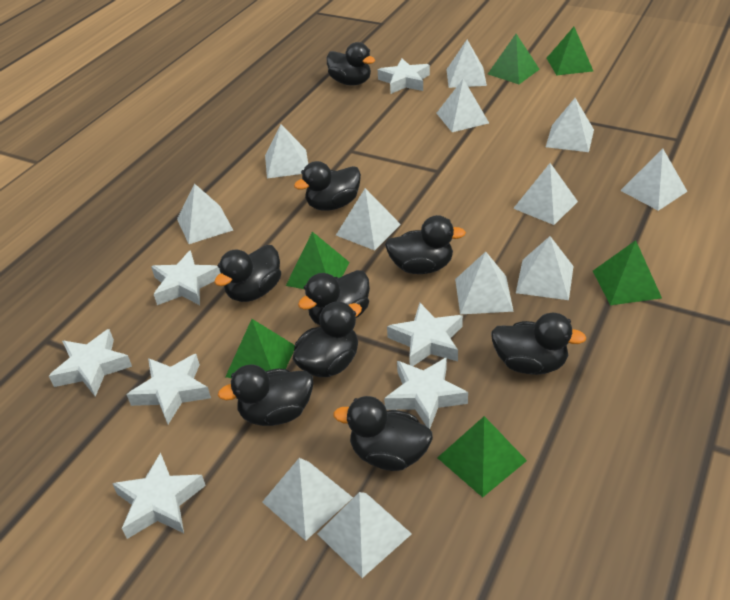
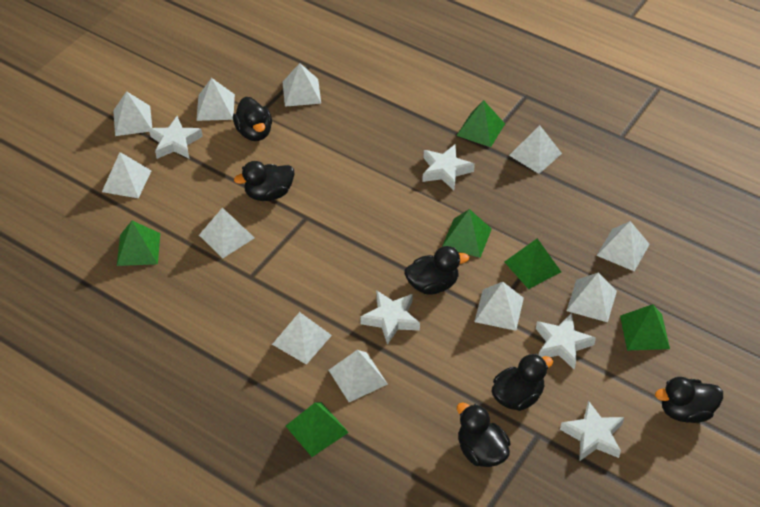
black duck: [214,245,281,302] [218,364,313,426] [293,301,362,377] [294,161,361,211] [298,270,370,325] [327,42,375,86] [333,396,433,471] [385,215,466,274] [491,313,586,375] = 9 -> [233,97,272,141] [234,161,294,201] [404,246,469,295] [457,402,510,467] [492,354,553,411] [655,377,723,423] = 6
white pyramid: [177,184,233,244] [262,458,353,541] [265,124,308,178] [317,492,412,578] [336,188,401,250] [436,79,489,132] [446,40,487,88] [455,252,514,314] [513,163,578,225] [516,236,574,300] [546,98,594,152] [620,149,688,211] = 12 -> [102,152,151,198] [113,91,152,136] [196,78,235,121] [199,208,255,258] [272,312,332,365] [283,63,321,107] [329,350,388,402] [474,282,524,331] [509,125,562,174] [566,273,617,322] [597,221,650,271] = 11
white star: [49,329,132,397] [112,453,206,539] [127,354,211,424] [151,250,220,305] [378,58,430,94] [384,357,468,429] [387,303,463,366] = 7 -> [149,116,203,159] [360,290,420,345] [422,144,475,190] [536,313,596,370] [560,400,624,461] = 5

